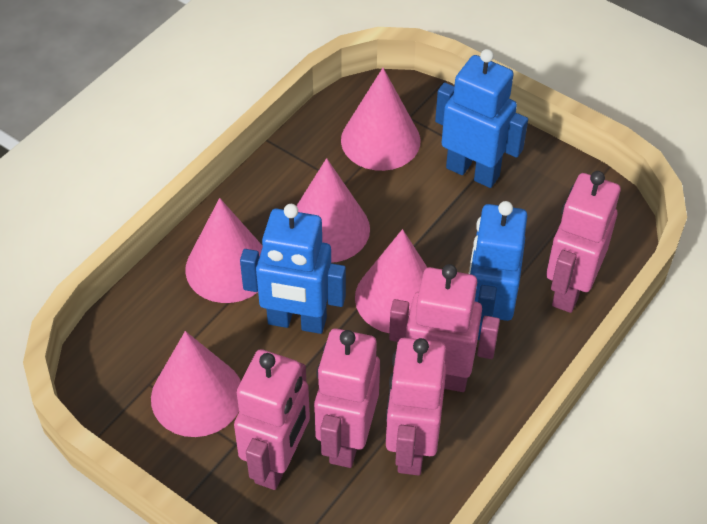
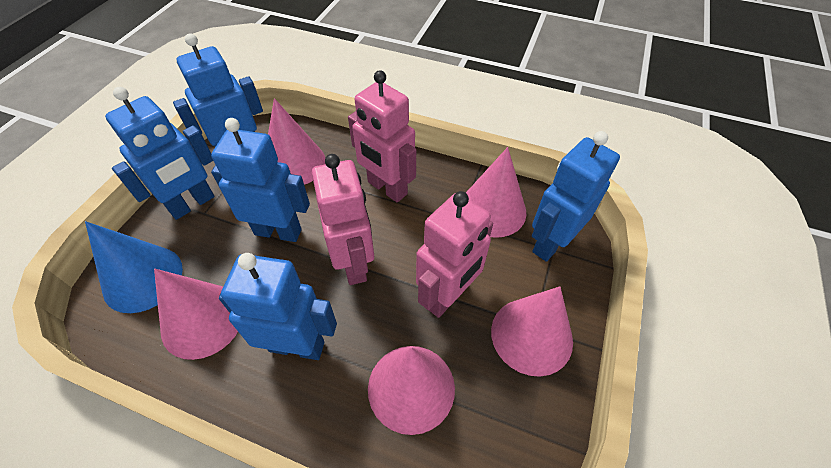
blue cone: none = 0 -> [85,221,183,313] = 1
blue robot: [240,204,346,334] [435,49,528,188] [469,201,527,340] = 3 -> [105,87,215,220] [173,33,263,147] [211,118,310,242] [219,253,337,360] [532,131,620,262] = 5
pink robot: [234,349,310,490] [314,328,380,468] [386,338,446,476] [389,264,500,392] [546,171,620,313] = 5 -> [312,154,374,285] [348,70,416,203] [416,191,493,318] = 3

